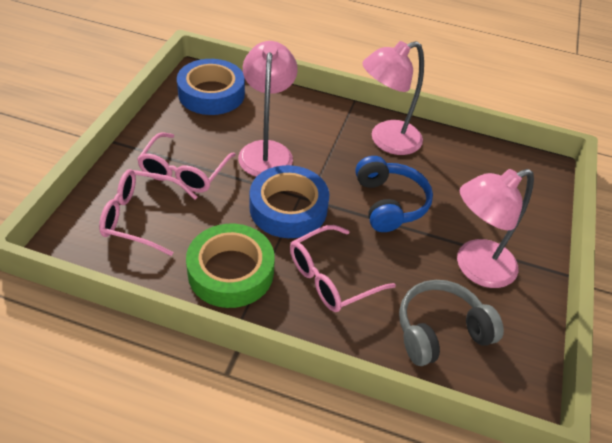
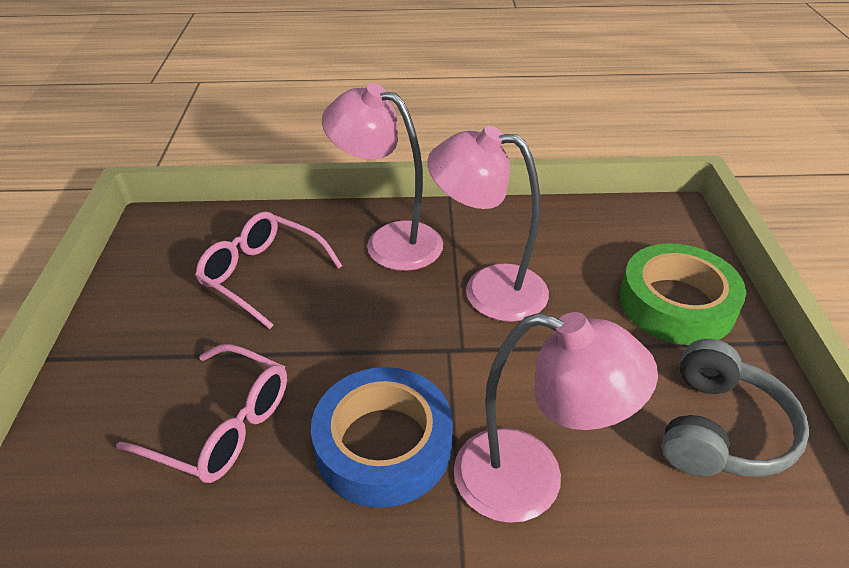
blue headphones: [355,156,433,232] = 1 -> none = 0
blue tape: [177,59,245,115] [250,165,329,238] = 2 -> [311,367,453,508] = 1
pink glasses: [99,169,197,256] [137,132,236,193] [290,225,396,312] = 3 -> [116,344,287,483] [195,212,342,329] = 2

